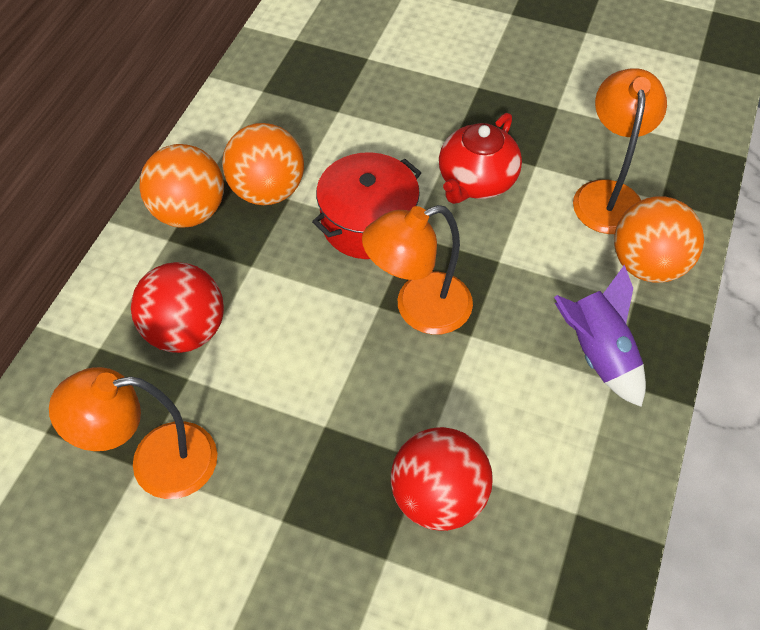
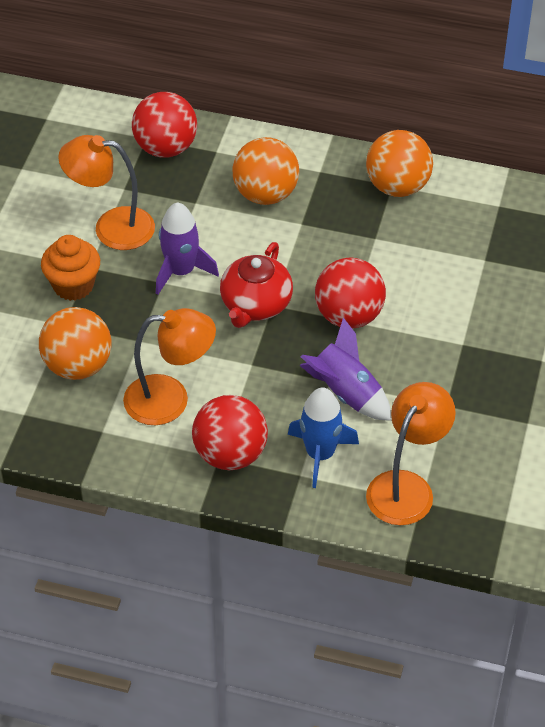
blue rocket: none = 0 -> [288,387,359,488] = 1
orange cupcake: none = 0 -> [41,235,100,301] = 1
purple rocket: [554,265,646,407] = 1 -> [156,202,219,295] [299,318,391,421] = 2
red ball: [131,262,224,353] [391,427,493,531] = 2 -> [132,92,197,158] [192,395,268,470] [315,257,386,328] = 3
red pot: [312,152,421,259] = 1 -> none = 0

